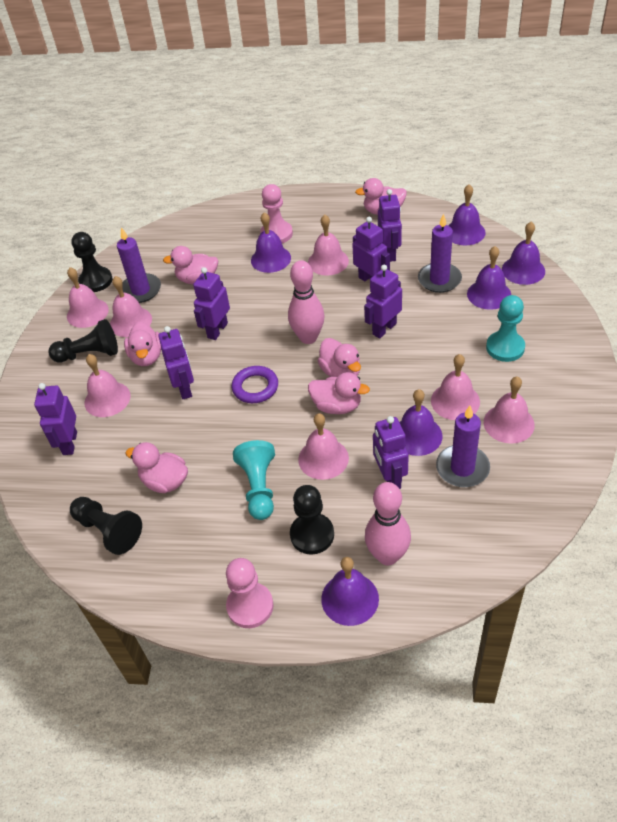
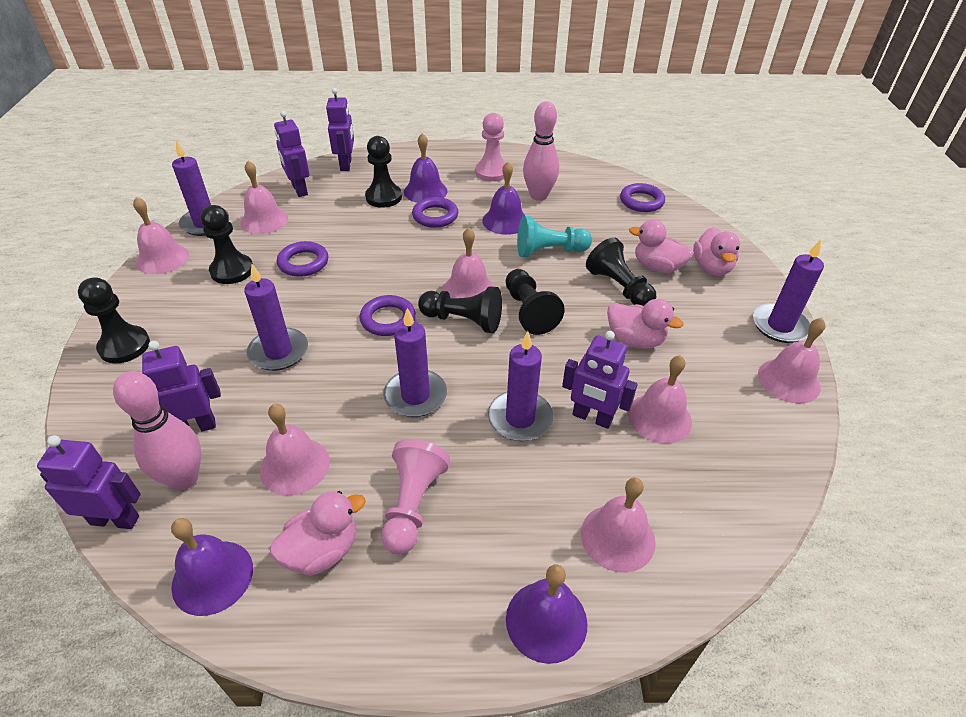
black pawn: [48,319,118,363] [70,497,142,555] [71,232,113,292] [290,485,334,554] = 4 -> [78,277,150,363] [200,205,253,284] [365,136,402,208] [418,286,502,333] [506,269,565,335] [586,237,656,306] = 6
pink duck: [124,321,161,366] [125,442,188,493] [163,246,218,284] [308,372,370,414] [318,338,361,377] [355,178,407,215] = 6 -> [270,491,366,576] [607,299,683,349] [629,220,694,273] [693,227,740,276] = 4
purple bell: [251,212,291,273] [321,557,379,626] [399,389,442,456] [448,184,486,245] [467,246,511,310] [502,222,545,285] = 6 -> [171,518,253,616] [404,133,448,203] [482,162,526,235] [506,564,587,664] = 4
purple candle: [117,227,161,303] [418,214,462,293] [436,406,490,487] = 3 -> [172,140,229,236] [244,264,308,371] [383,308,447,417] [488,331,553,441] [753,239,824,343] = 5
purple ring: [232,366,278,403] = 1 -> [277,241,328,277] [360,295,416,336] [412,197,459,228] [620,183,665,212] = 4
purple robot: [34,383,77,455] [158,326,194,399] [193,267,230,340] [352,217,390,281] [364,265,402,338] [373,416,409,489] [378,189,402,262] = 7 -> [37,435,141,529] [142,341,221,432] [274,111,310,197] [326,88,354,171] [562,331,638,429] = 5
turquoise pawn: [233,440,275,520] [486,295,525,362] = 2 -> [517,215,592,257] = 1

